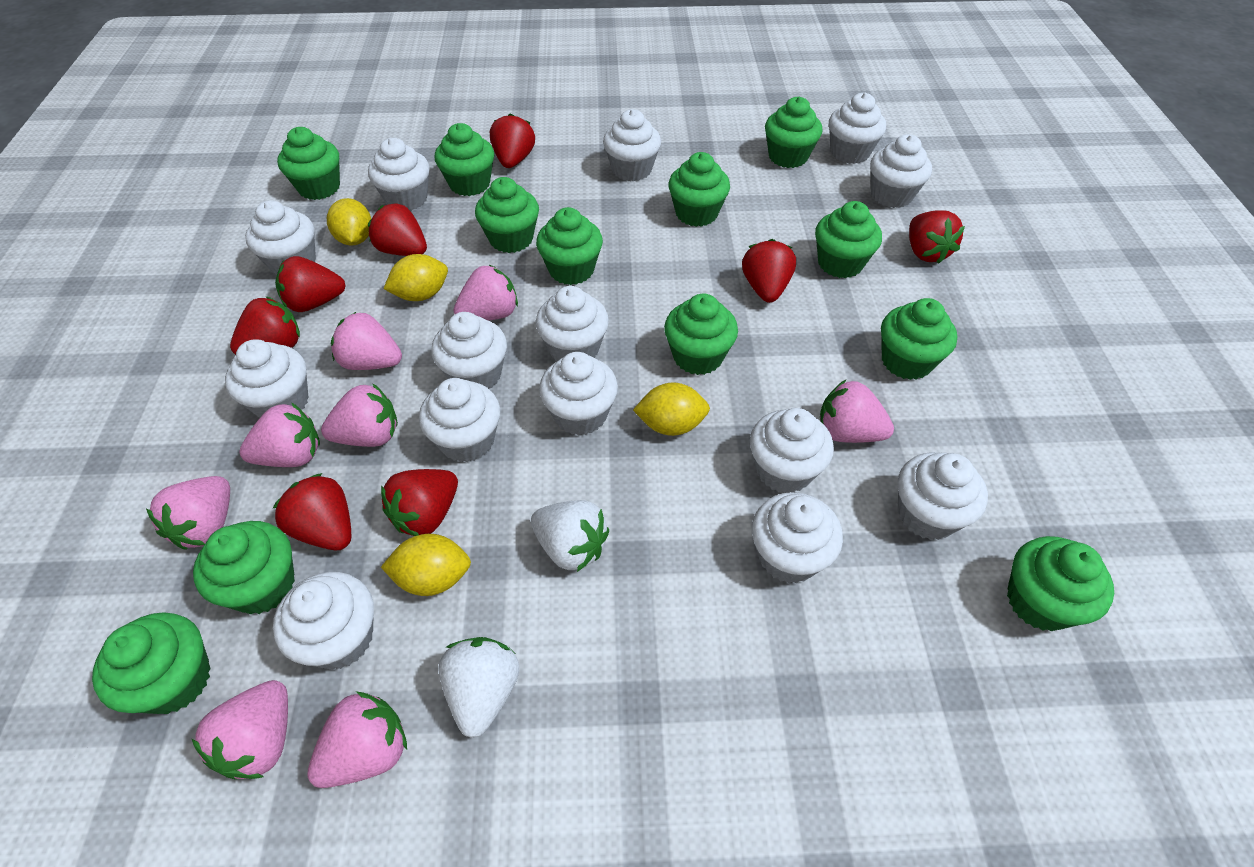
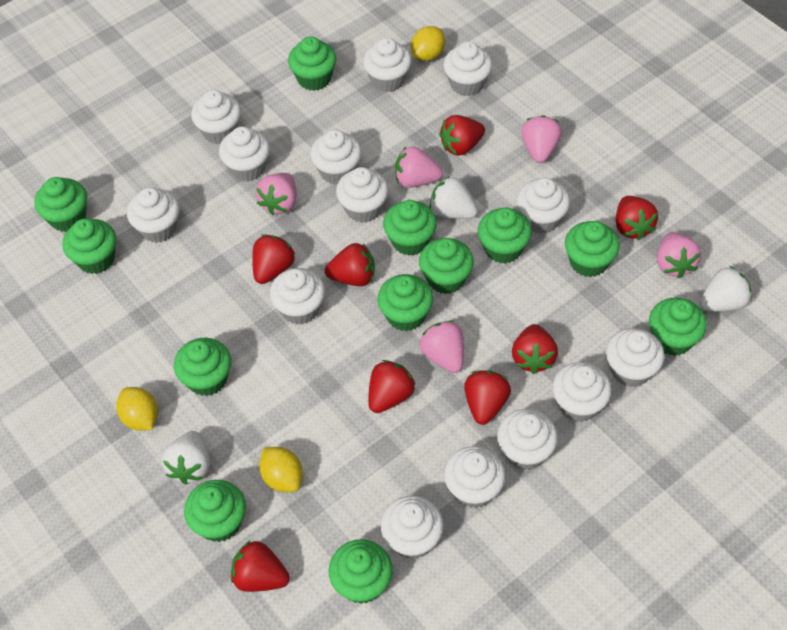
pink strawberry: [146,476,230,550] [192,680,288,780] [240,402,320,467] [307,691,407,788] [321,384,398,447] [331,312,402,370] [453,265,518,320] [820,380,894,443] = 8 -> [256,173,296,215] [395,146,443,188] [420,320,464,373] [521,115,562,163] [657,232,701,278] = 5
white strawberry: [438,637,520,738] [531,500,609,572] = 2 -> [162,431,210,484] [430,176,478,219] [700,266,752,312] = 3
yellow lemon: [327,198,371,246] [381,534,471,596] [383,254,448,301] [633,382,710,436] = 4 -> [116,387,158,431] [259,447,303,492] [411,26,445,61] = 3

